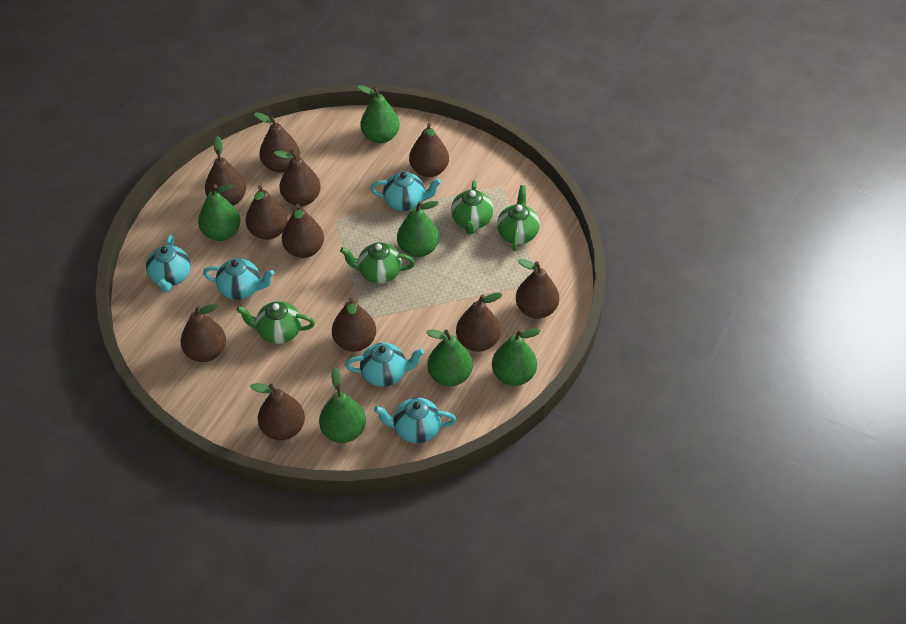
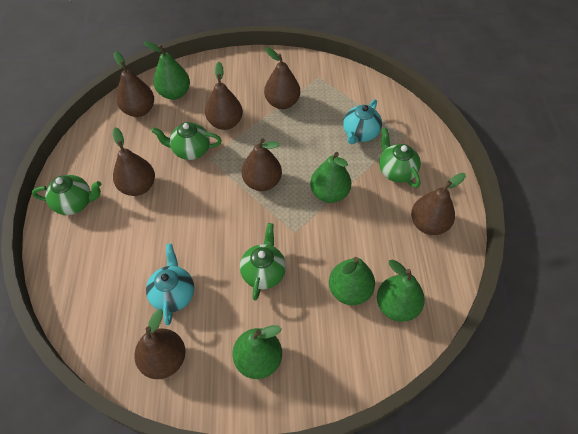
brown pear: [180,304,226,362] [205,136,246,206] [246,185,288,240] [250,383,305,440] [254,112,300,173] [274,150,321,206] [282,204,324,258] [332,298,376,352] [409,123,449,177] [456,293,502,352] [516,259,559,319] = 11 -> [113,127,155,196] [114,51,154,117] [135,309,186,379] [205,62,243,130] [242,138,282,191] [264,47,300,109] [411,173,466,235] = 7
green pear: [198,184,241,241] [319,368,366,443] [357,85,400,143] [397,201,439,257] [426,330,473,386] [492,329,540,386] = 6 -> [144,41,190,100] [233,325,282,379] [310,152,351,203] [329,257,375,305] [377,260,425,322] = 5
turquoise teapot: [146,235,191,292] [203,258,274,300] [345,343,424,387] [370,171,441,211] [374,397,456,443] = 5 -> [146,244,194,325] [343,99,382,144] = 2

